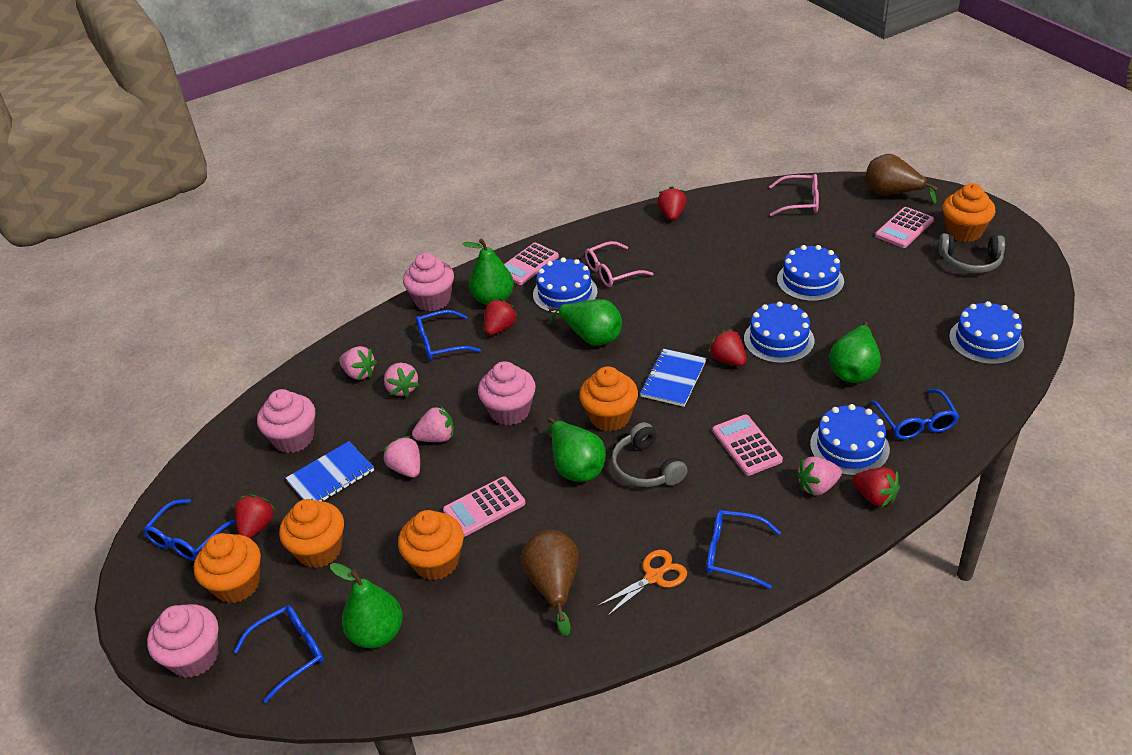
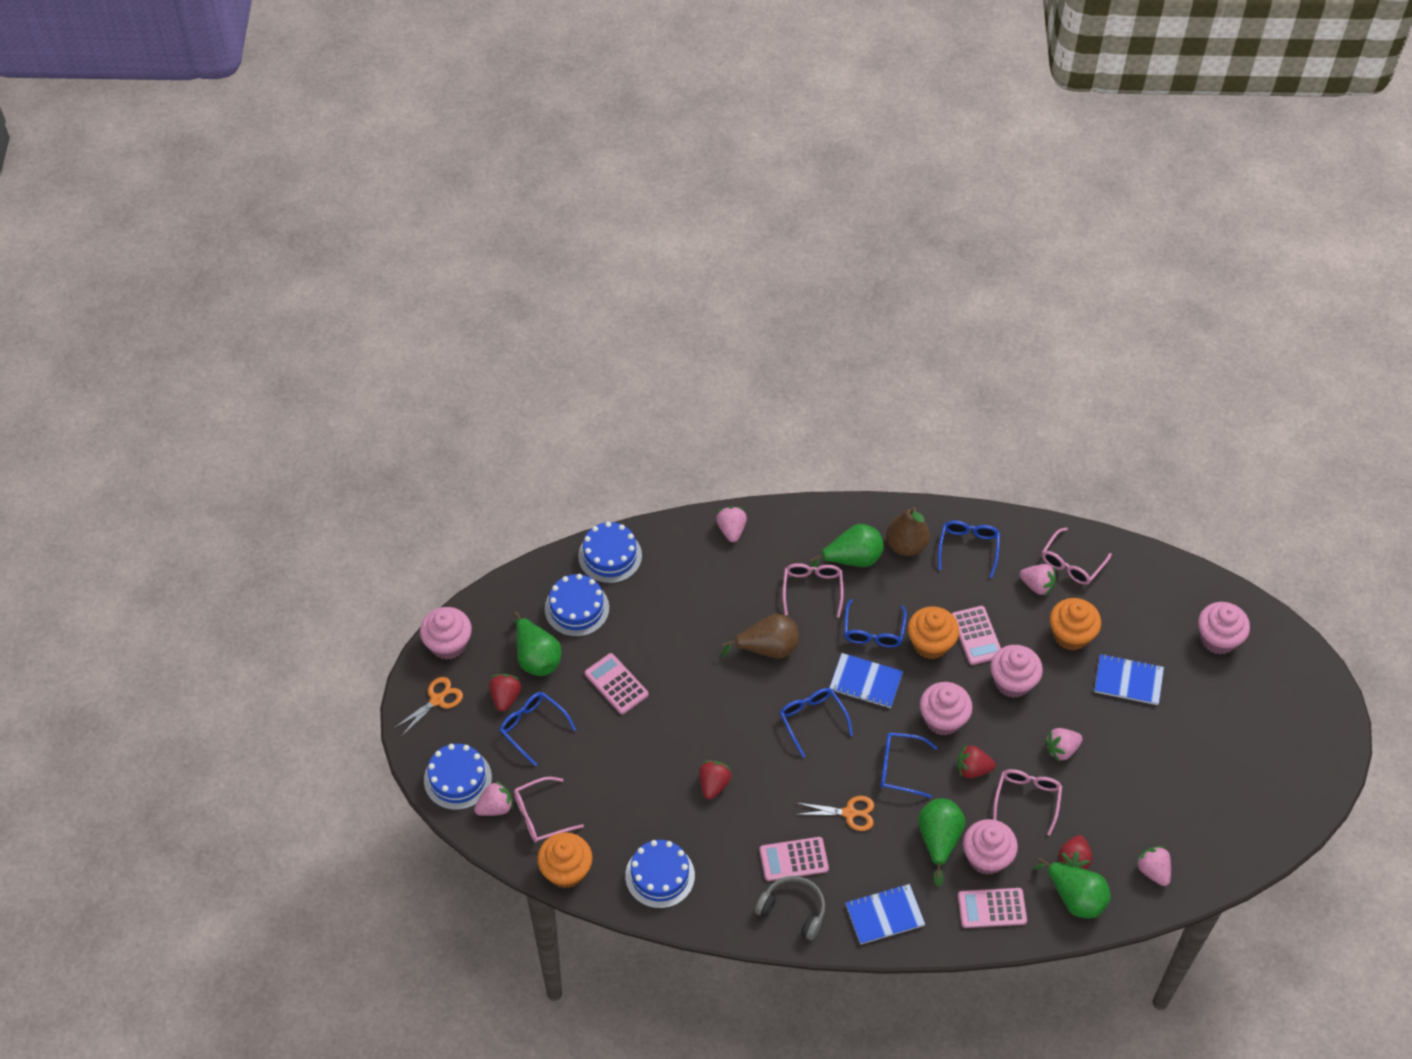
blue cake: [533,257,598,314] [744,301,814,363] [777,245,844,301] [810,404,890,476] [949,301,1024,365] = 5 -> [424,744,492,810] [545,574,609,637] [578,522,642,583] [625,840,695,908] = 4
blue notebook: [286,441,374,502] [640,349,707,407] = 2 -> [829,653,903,708] [846,884,925,945] [1094,654,1164,705] = 3
green pear: [330,563,403,648] [462,239,514,305] [546,417,606,482] [548,299,622,346] [829,322,881,383] = 5 -> [512,612,562,676] [810,524,884,572] [918,798,965,887] [1033,858,1111,918] = 4
grey headphones: [611,422,688,487] [938,233,1005,273] = 2 -> [755,876,825,940] = 1
orange cupcake: [194,533,261,603] [279,499,344,568] [398,510,464,580] [579,366,638,431] [943,183,995,242] = 5 -> [537,832,593,888] [908,606,959,659] [1050,598,1101,651] = 3
orange scissors: [597,550,687,617] = 1 -> [394,677,463,735] [796,796,874,831] = 2
pink cupcake: [147,604,219,678] [257,389,315,453] [403,253,454,311] [478,361,536,425] = 4 -> [420,607,472,660] [920,682,973,736] [963,819,1018,875] [990,645,1043,698] [1198,602,1250,654] = 5
pink glasses: [585,241,653,287] [769,174,819,216] = 2 -> [514,777,584,843] [782,563,844,618] [993,769,1062,836] [1042,527,1112,585] = 4
red strawberry: [235,494,276,538] [484,299,518,335] [657,187,687,221] [708,329,747,366] [853,467,900,507] = 5 -> [489,674,521,712] [699,761,732,800] [957,745,996,778] [1058,835,1092,870] = 4

